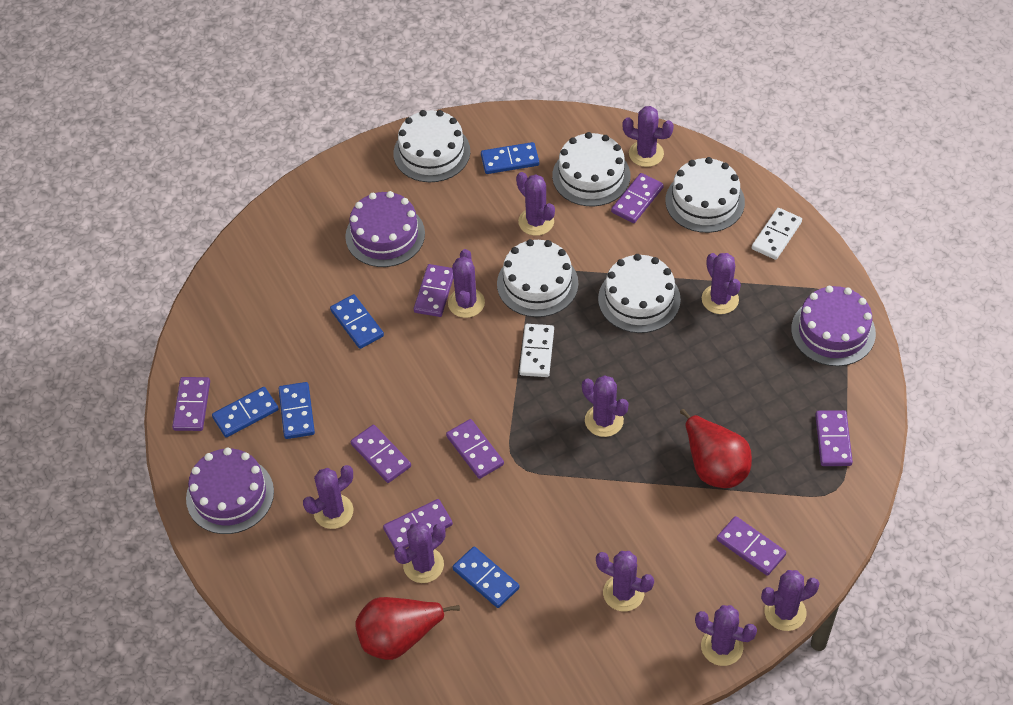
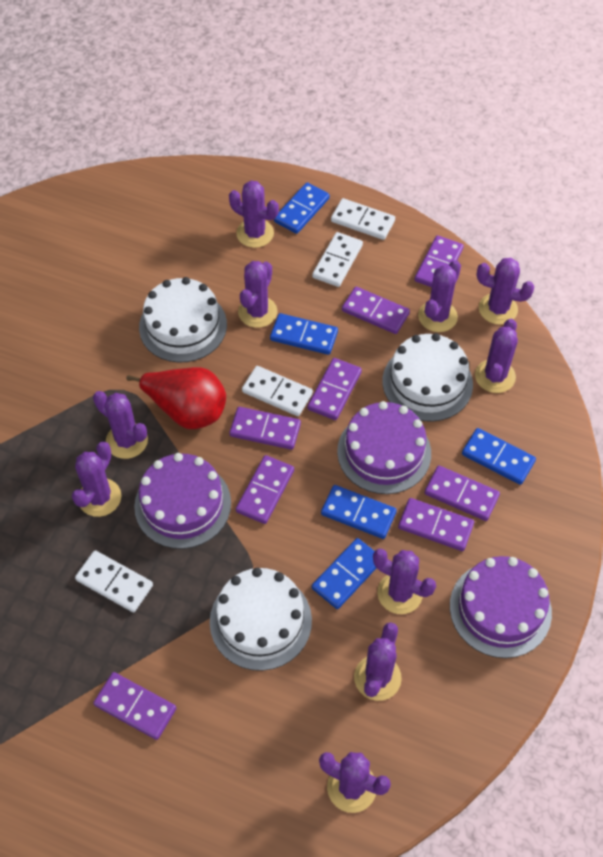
red pear: [355,597,460,660] [680,409,752,488] = 2 -> [126,367,226,429] = 1
white cake: [393,110,470,182] [497,239,579,317] [552,132,630,206] [598,254,681,333] [665,157,745,233] = 5 -> [139,277,227,363] [210,568,312,671] [382,333,473,422] = 3
white domino: [519,324,554,377] [752,208,802,260] = 2 -> [75,550,153,612] [242,366,313,416] [312,232,363,287] [331,198,395,240] = 4

